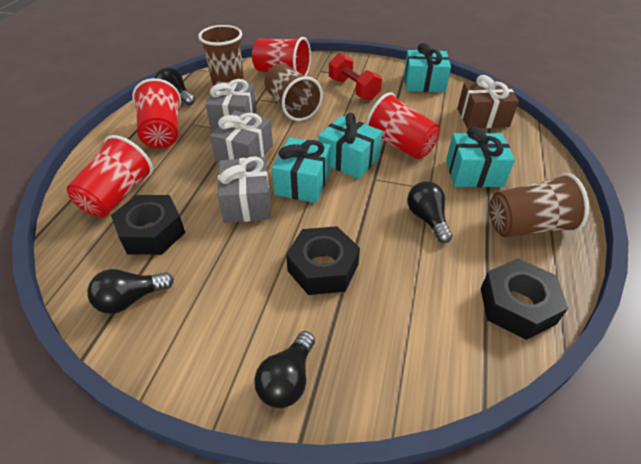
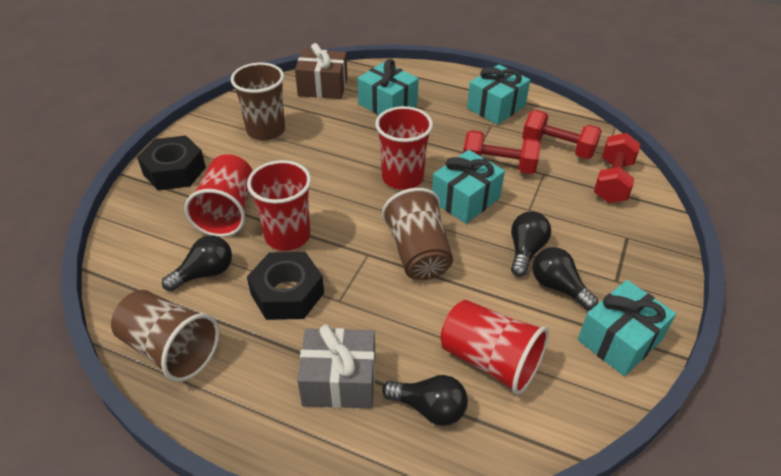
black nut: [111,195,185,255] [286,226,360,295] [481,259,568,340] = 3 -> [137,136,206,190] [247,252,324,320] = 2
grey gift: [206,79,256,131] [210,110,273,163] [218,156,271,223] = 3 -> [297,325,375,408] = 1
red dumbbell: [329,53,382,100] = 1 -> [463,130,541,174] [522,110,602,159] [594,133,640,203] = 3

